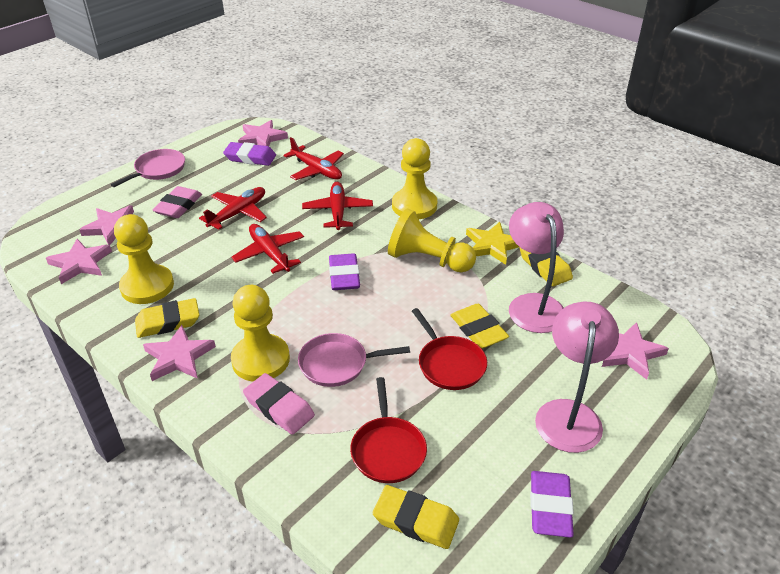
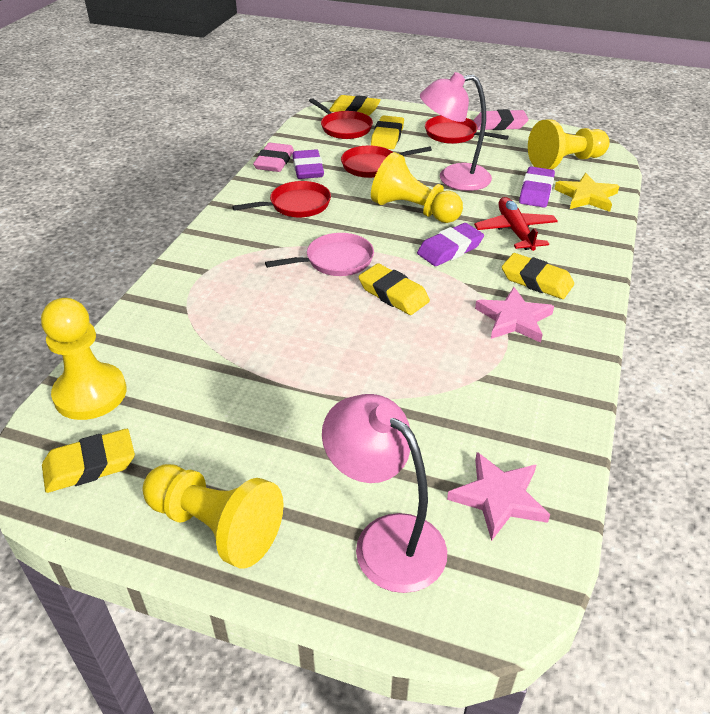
pink pan: [111,149,185,187] [298,333,410,387] = 2 -> [265,233,374,276] = 1
pink star: [46,239,112,284] [79,205,134,245] [143,325,216,381] [238,120,288,146] [602,322,669,380] = 5 -> [447,452,550,541] [475,287,554,343] = 2
red pan: [350,377,427,483] [412,308,487,390] = 2 -> [232,181,331,217] [309,98,373,139] [341,146,432,178] [425,115,509,144] = 4
red plane: [199,187,267,229] [231,224,304,274] [284,137,344,180] [302,182,373,230] = 4 -> [474,197,558,251] = 1
yellow eraser: [135,298,199,338] [373,485,459,549] [450,304,509,349] [519,247,573,287] = 4 -> [42,429,135,493] [329,95,381,116] [359,263,430,315] [371,115,404,149] [502,253,574,299] = 5

